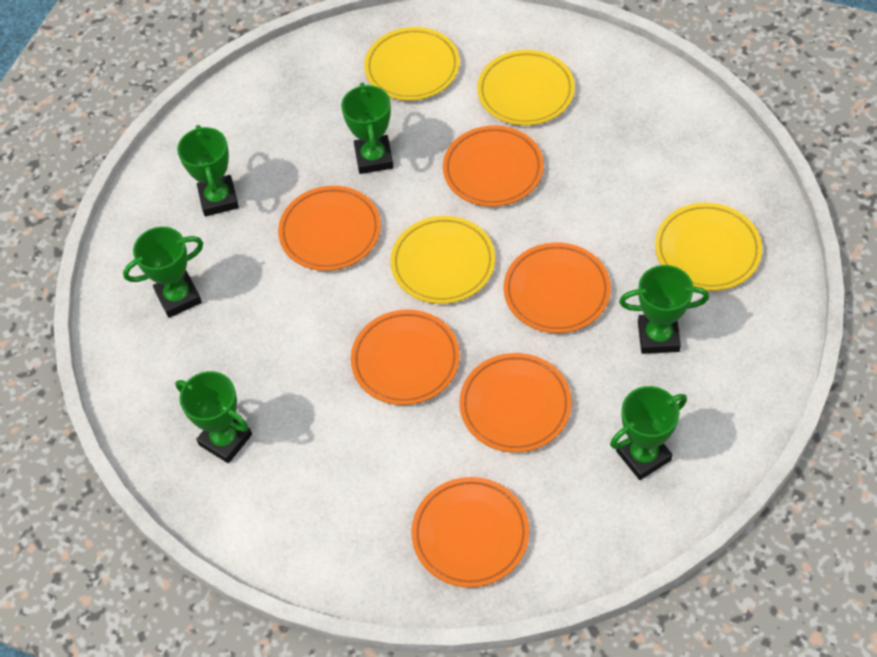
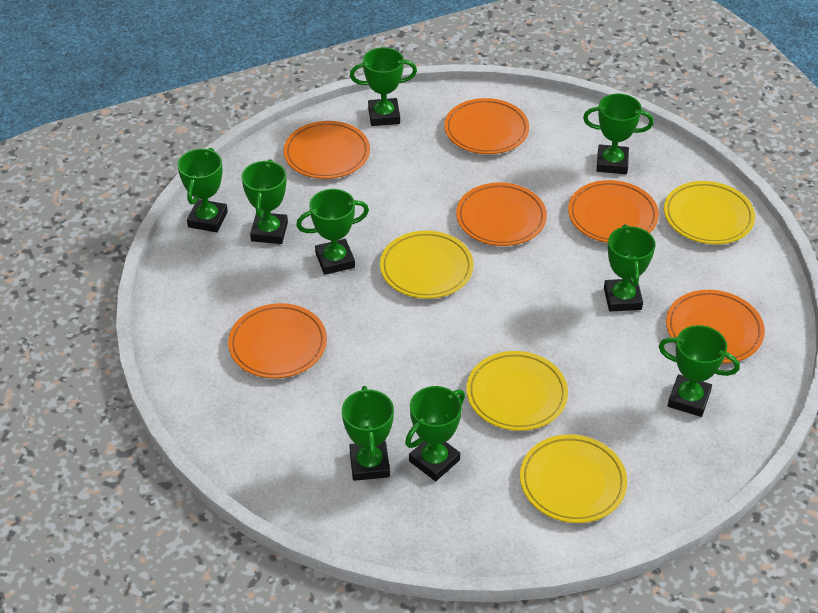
green trophy: [123,227,203,318] [175,371,252,463] [177,125,239,216] [341,83,394,174] [610,386,687,480] [619,265,709,354] = 6 -> [177,148,228,232] [241,159,288,244] [296,189,369,275] [342,386,394,481] [350,47,417,126] [405,386,465,481] [583,94,654,174] [604,224,655,312] [659,325,740,417] = 9

